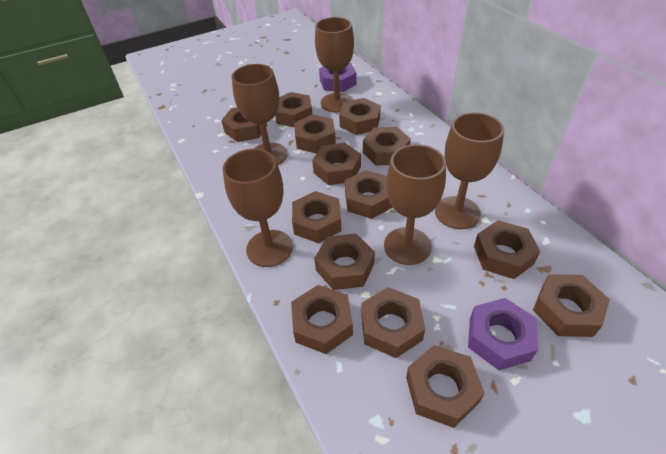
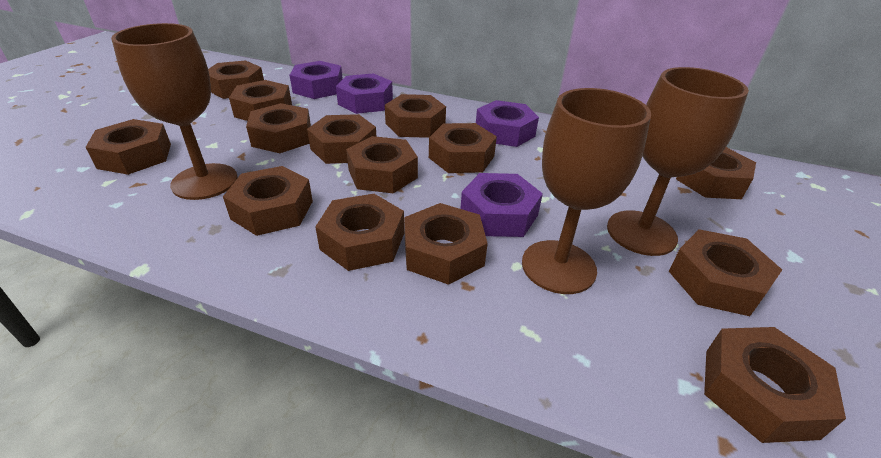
brown goblet: [223,149,293,267] [232,64,287,165] [315,17,354,113] [384,144,446,265] [435,112,504,229] = 5 -> [111,23,238,200] [522,88,651,294] [607,67,749,256] = 3
purple nut: [319,63,357,92] [468,298,538,370] = 2 -> [290,61,343,99] [336,73,393,114] [460,173,543,237] [476,100,539,147] = 4

